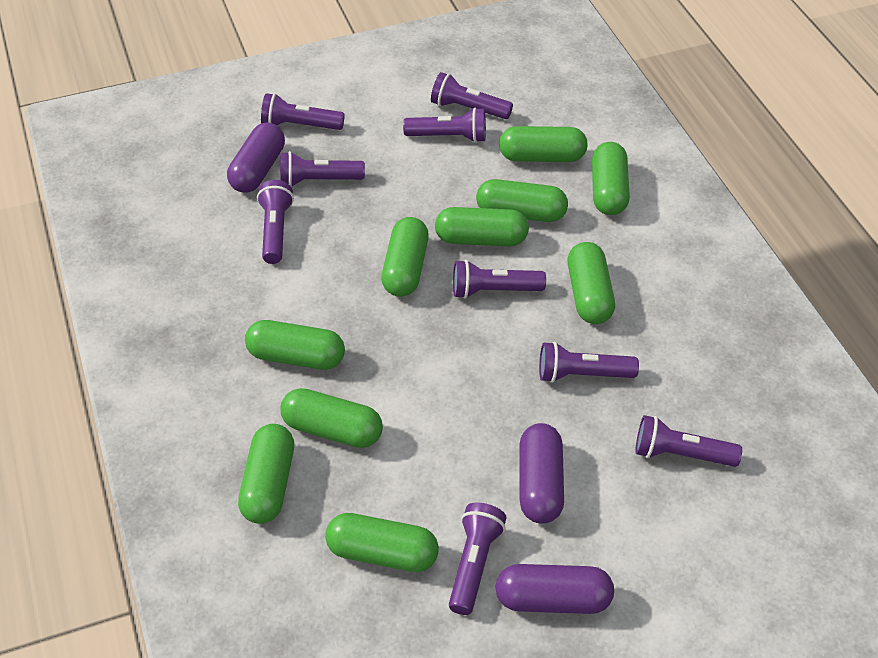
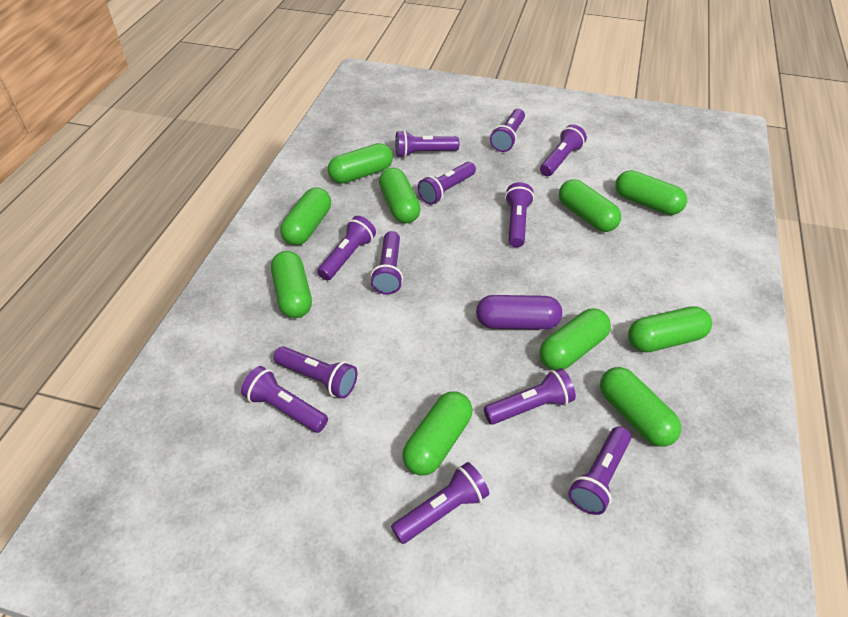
purple capsule: [227,122,285,193] [495,564,614,614] [520,423,564,524] = 3 -> [476,295,562,330] = 1
purple flashlight: [257,180,294,264] [261,93,345,130] [280,151,365,187] [403,108,486,143] [431,72,513,119] [449,502,507,615] [453,260,546,299] [539,342,639,383] [635,415,742,467] = 9 -> [241,366,328,433] [274,346,358,399] [317,216,376,281] [370,231,403,295] [391,462,489,544] [395,130,459,158] [418,162,476,205] [484,368,576,425] [490,109,525,152] [505,182,534,247] [540,124,587,176] [568,427,631,515] = 12

